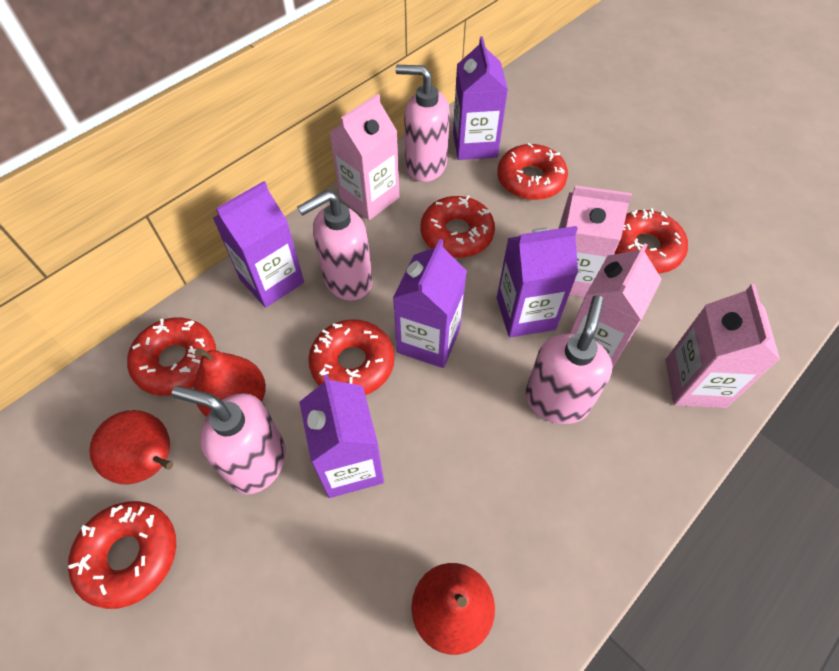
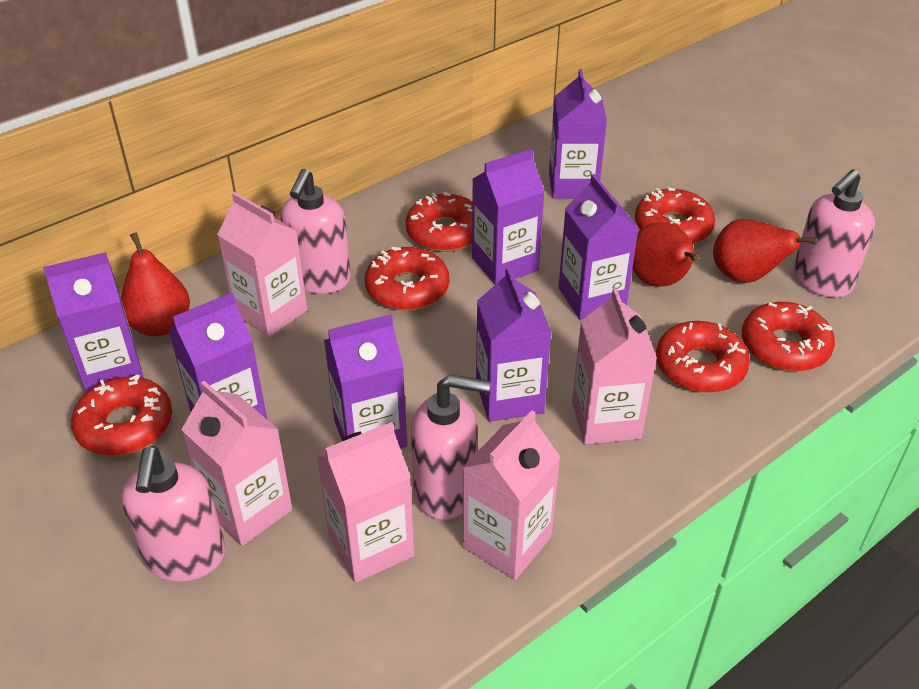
pink carton: [329,94,400,220] [558,185,632,297] [570,243,662,369] [665,284,780,408] = 4 -> [181,381,292,546] [217,192,307,337] [316,422,414,583] [462,410,560,580] [572,288,657,444] = 5
purple carton: [213,181,304,308] [299,374,384,498] [393,239,467,368] [453,36,508,160] [497,226,578,338] = 5 -> [43,252,144,393] [168,293,267,419] [324,314,407,449] [472,149,545,284] [476,267,552,422] [549,69,607,199] [559,174,639,320] = 7

